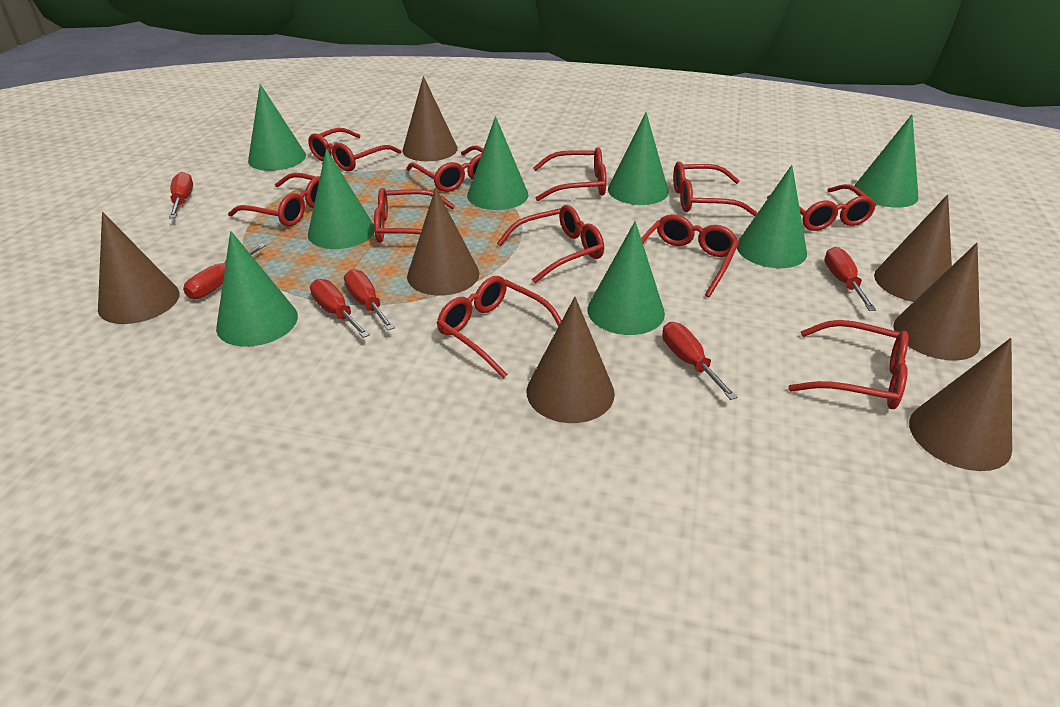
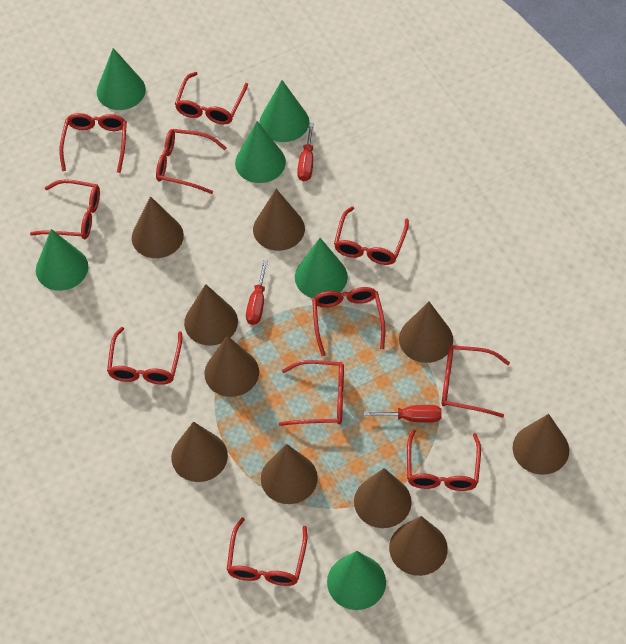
brown cone: [98,212,179,324] [402,76,458,161] [407,188,479,296] [527,297,615,423] [874,194,952,302] [893,243,980,360] [909,338,1012,471] = 7 -> [132,196,184,258] [171,422,228,482] [184,284,238,346] [205,336,259,397] [253,189,305,251] [261,444,318,504] [354,468,412,528] [389,516,448,576] [399,301,453,363] [513,414,569,475] = 10
green cone: [216,231,298,347] [248,84,306,171] [308,149,375,249] [467,116,528,210] [587,221,665,335] [608,112,669,205] [737,165,807,268] [854,115,918,208] = 8 -> [36,229,88,291] [97,48,146,110] [235,121,286,183] [259,80,309,142] [295,238,348,298] [327,551,386,610] = 6
red screwdriver: [169,172,193,219] [183,243,266,299] [310,279,370,338] [344,269,395,330] [662,322,738,400] [824,247,876,311] = 6 -> [246,260,268,325] [297,123,314,181] [364,405,442,423] = 3

